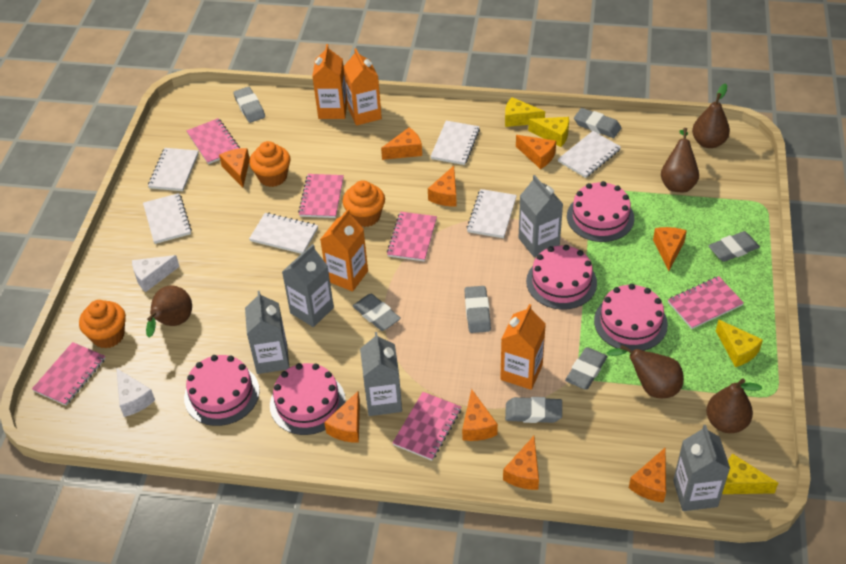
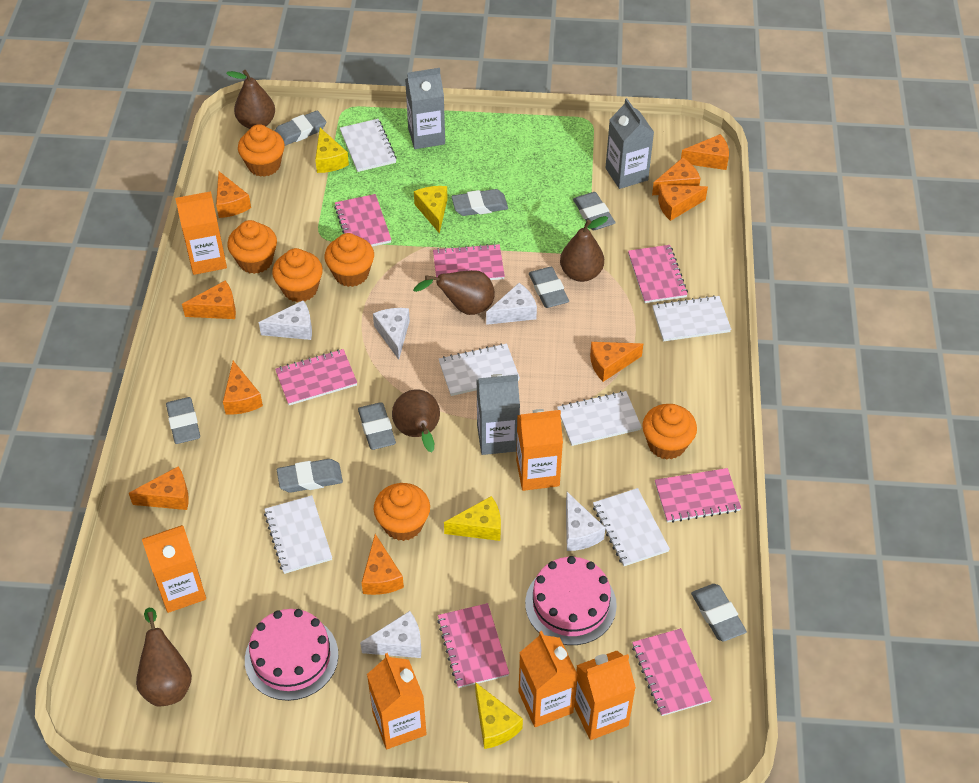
grey carton: [245,291,289,374] [282,244,334,327] [360,332,402,416] [518,175,563,257] [673,425,730,511] = 5 -> [405,68,445,149] [477,374,520,455] [606,98,654,189] = 3
grey eraser: [233,87,265,123] [353,294,401,331] [464,286,491,333] [505,397,562,423] [565,347,608,389] [574,108,621,138] [708,231,760,262] = 7 -> [166,397,200,444] [275,111,326,146] [277,459,343,493] [358,402,396,450] [451,189,508,216] [529,267,569,308] [573,192,616,230] [691,584,747,642] = 8
orange carton: [312,44,347,119] [320,209,368,291] [343,48,382,126] [500,304,546,390] = 4 -> [142,525,206,613] [175,191,227,275] [367,653,427,749] [516,409,563,491] [519,631,578,727] [574,651,636,740] = 6
orange cupcake: [79,300,126,348] [249,141,291,187] [342,180,385,227] = 3 -> [227,220,277,274] [238,124,285,177] [272,248,323,302] [325,233,374,287] [373,483,430,541] [642,404,697,460] = 6
pink cake: [184,355,260,426] [270,363,346,435] [526,245,597,310] [567,181,634,242] [594,284,668,351] = 5 -> [245,609,338,701] [525,556,617,645] = 2
pink notebook: [32,342,106,406] [187,118,240,164] [298,174,344,218] [387,212,437,262] [393,392,462,461] [668,276,744,329] = 6 -> [275,349,357,405] [334,194,391,247] [433,244,505,280] [437,603,509,688] [628,245,688,303] [632,628,712,716] [655,468,741,523] = 7
white cheese: [116,368,155,417] [132,255,180,292] = 2 -> [259,300,312,340] [360,611,421,658] [373,308,410,360] [486,283,537,325] [566,492,605,551] = 5

